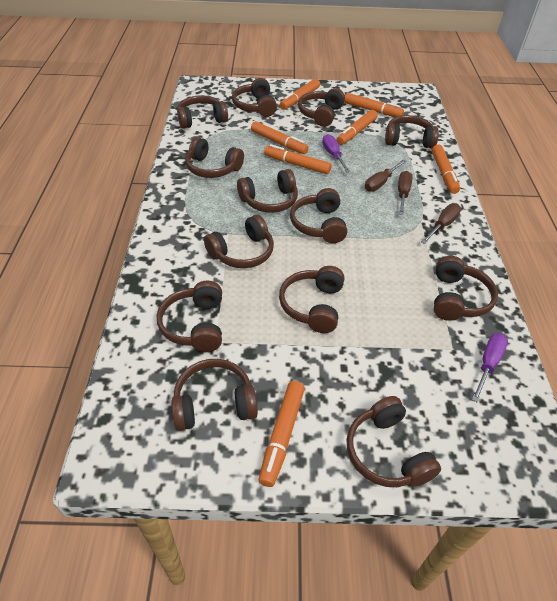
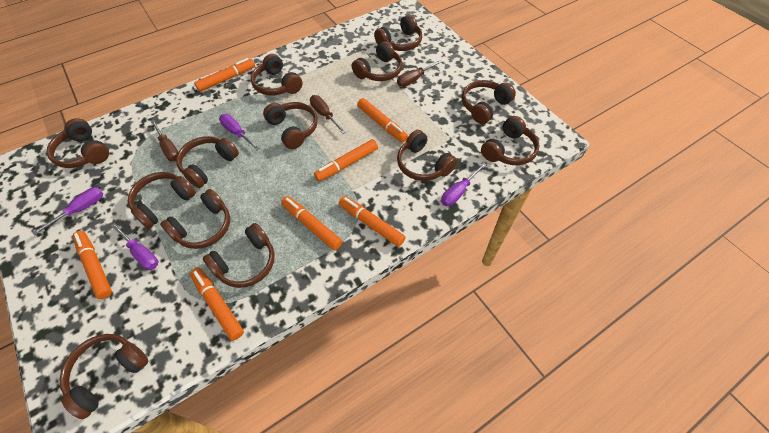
purple screwdriver: [322,134,350,172] [472,333,508,403] = 2 -> [32,187,104,235] [111,223,158,270] [219,114,260,150] [441,162,487,206] = 4

